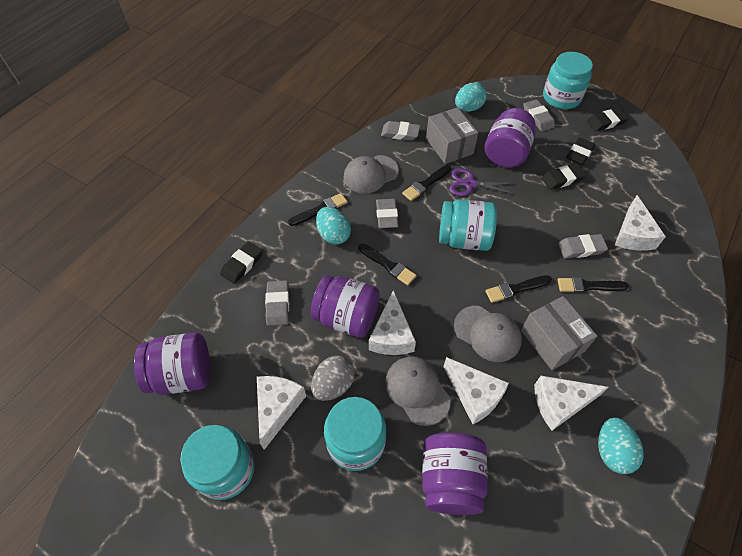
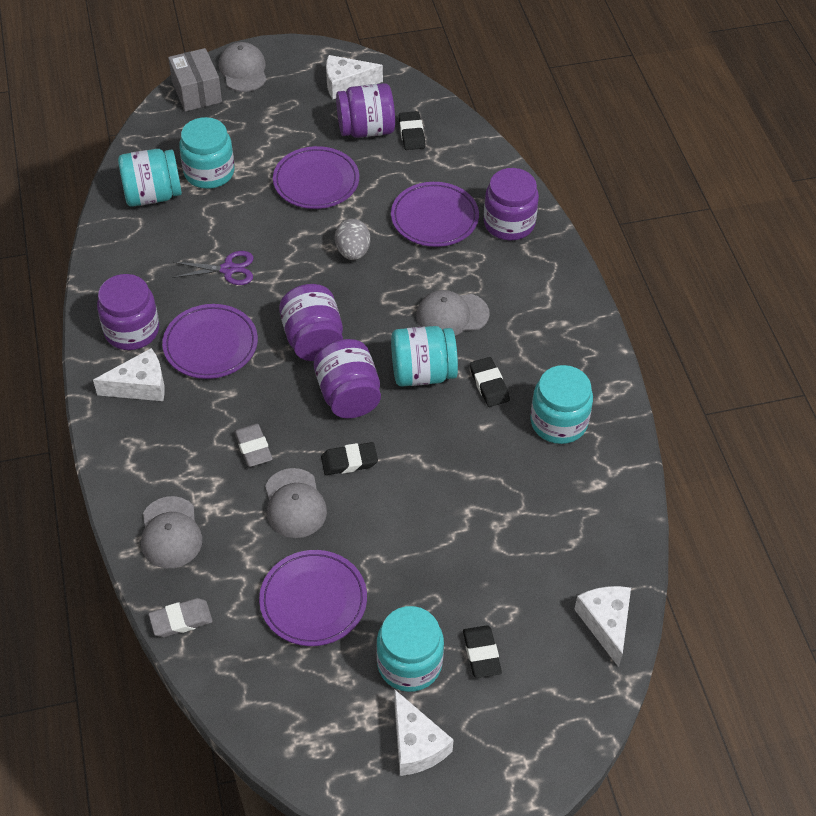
black brush: [288,193,348,226] [359,244,416,285] [402,165,451,201] [486,275,552,303] [558,277,629,293] = 5 -> none = 0
grey box: [426,107,478,164] [521,296,597,370] = 2 -> [168,48,222,112] = 1
grey cap: [344,155,399,193] [385,356,451,426] [454,306,522,362] = 3 -> [141,496,202,568] [219,42,267,92] [265,468,327,538] [416,290,490,336] = 4
grey eraser: [265,280,289,326] [376,199,399,228] [381,121,420,141] [523,99,555,131] [558,234,608,258] = 5 -> [148,598,213,637] [234,424,273,467] = 2
purple jar: [134,333,210,395] [311,275,380,338] [422,433,487,515] [485,108,536,168] = 4 -> [97,274,159,350] [279,284,343,361] [314,339,381,418] [336,83,395,138] [484,168,539,240] = 5
purple plate: none = 0 -> [162,304,258,379] [259,550,367,646] [273,146,359,209] [391,182,479,247] = 4
turquoise egg: [316,207,351,244] [455,82,487,112] [598,418,644,474] = 3 -> none = 0
turquoise jar: [180,425,255,500] [324,397,386,471] [439,199,497,251] [543,52,593,109] = 4 -> [118,149,182,207] [179,117,234,189] [376,606,444,692] [391,326,458,387] [530,365,593,444] = 5
white cheese: [257,376,306,450] [369,290,416,355] [443,357,509,424] [534,376,609,431] [615,195,666,251] = 5 -> [93,348,165,401] [326,55,383,99] [394,689,454,776] [574,586,631,667] = 4

